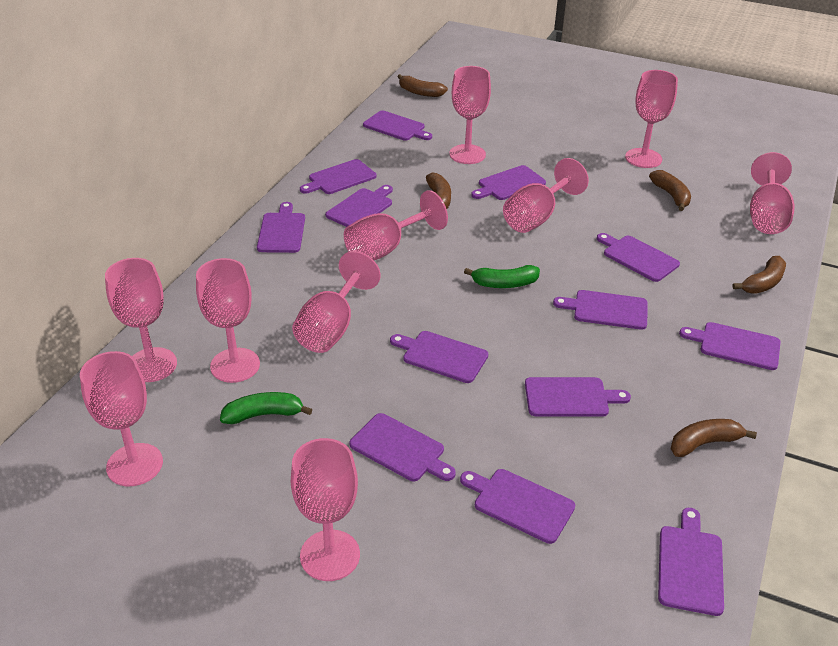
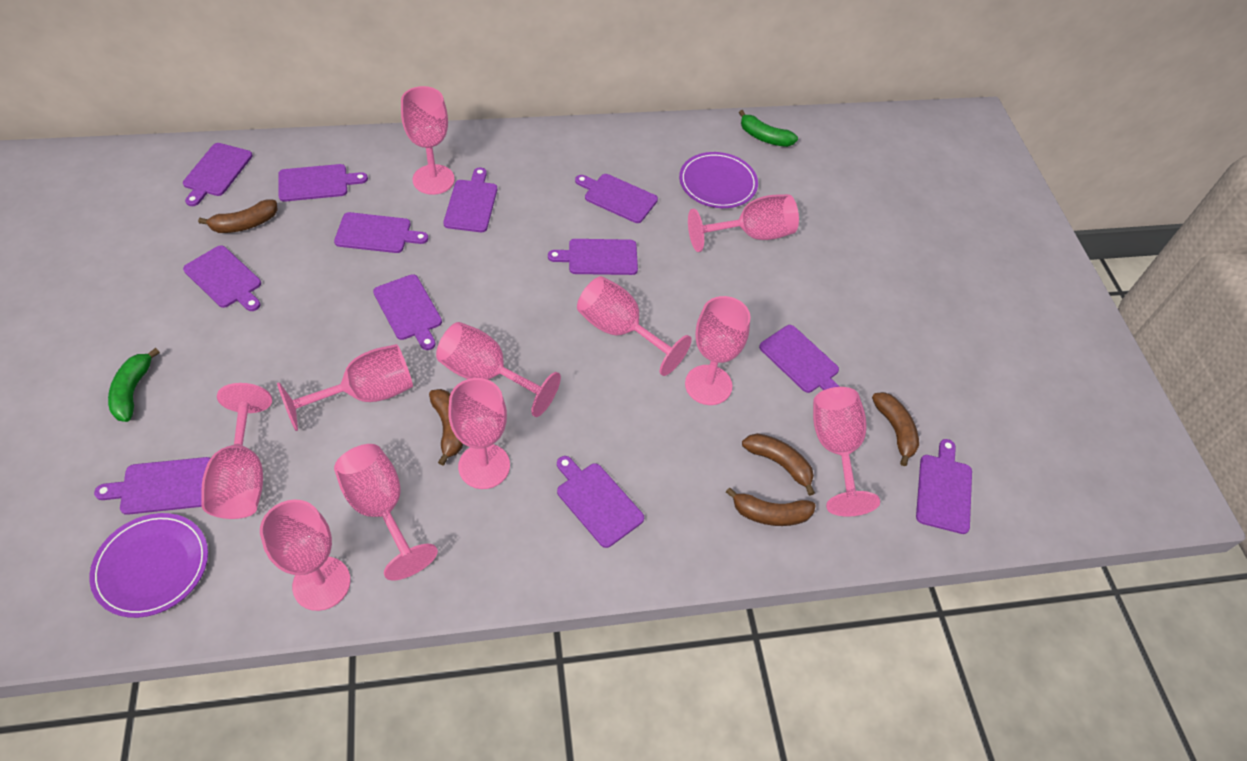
pink goblet: [80,351,163,486] [105,258,177,382] [196,258,260,383] [291,438,360,581] [292,251,381,353] [344,190,448,260] [449,66,491,164] [503,158,589,233] [625,70,678,168] [750,152,794,234] = 10 -> [202,383,272,519] [260,499,351,611] [277,344,413,431] [334,444,438,580] [401,86,455,195] [436,322,561,417] [448,378,510,489] [577,276,692,376] [685,296,751,405] [688,194,799,252] [813,387,880,517] = 11
purple cutting board: [257,202,305,253] [300,159,376,194] [325,185,393,227] [350,413,456,481] [363,110,432,141] [390,331,488,383] [460,469,575,544] [471,165,546,200] [525,377,631,417] [553,290,648,330] [597,233,680,282] [658,508,724,616] [679,322,781,370] = 13 -> [94,457,211,515] [183,143,253,206] [183,245,261,311] [278,164,368,202] [334,212,428,253] [373,274,442,350] [443,167,497,232] [548,239,638,275] [557,456,644,548] [575,174,658,223] [759,325,840,393] [916,439,972,534] = 12
purple plate: none = 0 -> [90,513,208,618] [679,152,758,208] = 2

